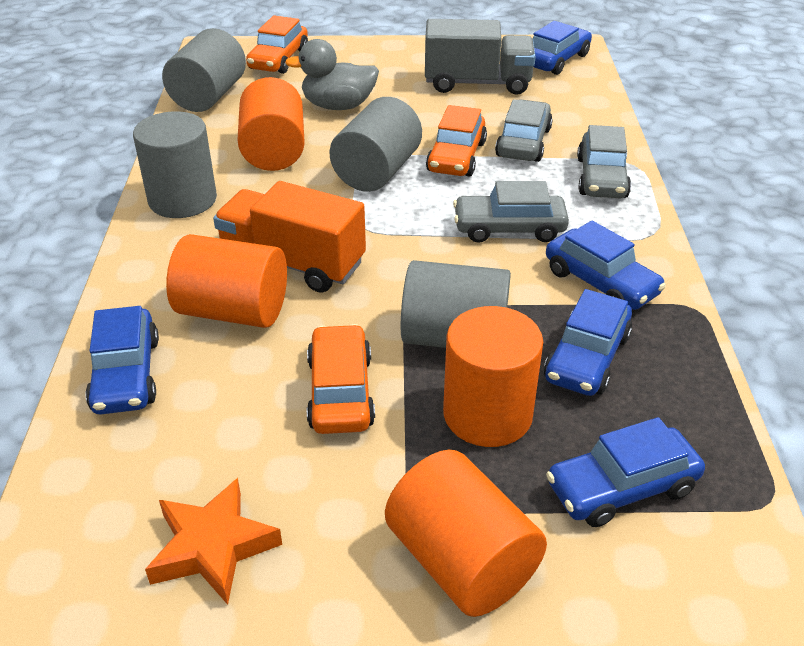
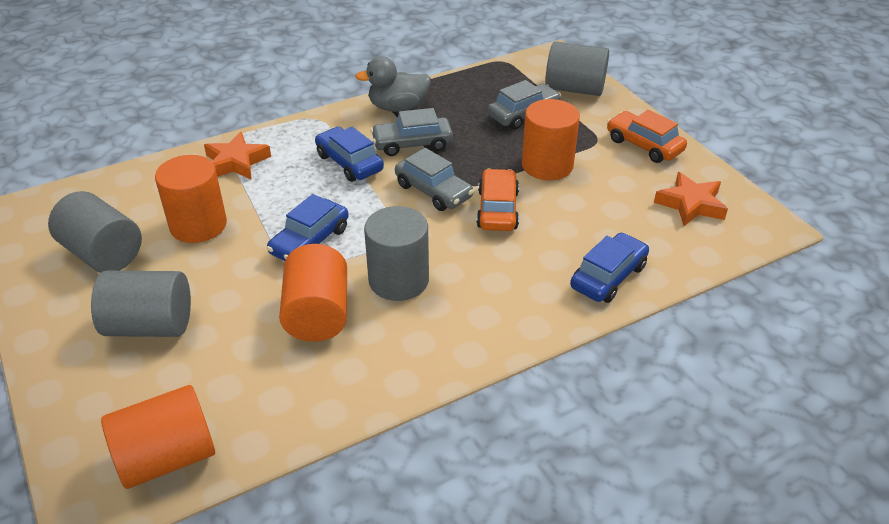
blue car: [86,306,159,414] [533,21,592,75] [544,289,632,396] [546,221,666,310] [546,417,705,527] = 5 -> [267,194,349,261] [315,127,384,182] [570,233,649,303] = 3
grey truck: [425,19,536,95] = 1 -> none = 0
orange car: [246,15,308,74] [307,324,375,434] [426,105,487,176] = 3 -> [476,169,519,231] [607,110,687,163] = 2
orange star: [145,478,282,605] = 1 -> [204,132,271,179] [654,172,728,226] = 2
orange truck: [213,181,366,293] = 1 -> none = 0

